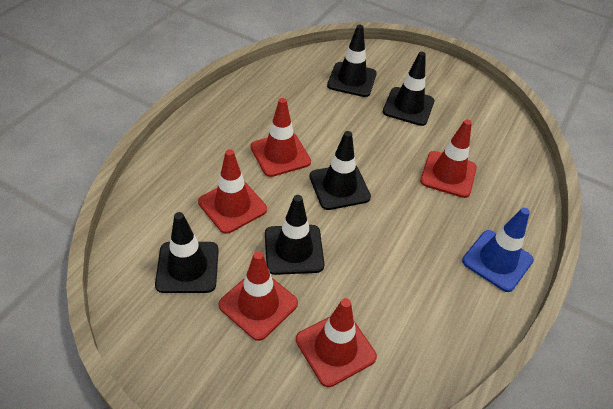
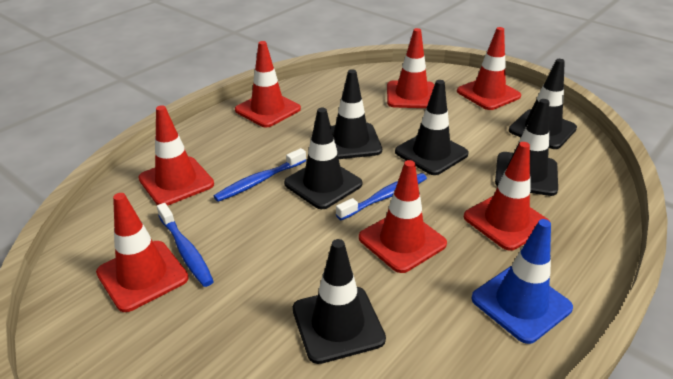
black traffic cone: [155,212,219,293] [265,195,325,275] [309,131,371,210] [327,25,377,97] [383,51,434,126] = 5 -> [284,108,362,209] [293,239,386,364] [331,69,382,159] [395,80,469,175] [495,99,558,196] [509,59,577,149] = 6
blue toothbrush: none = 0 -> [157,203,214,287] [214,148,306,202] [336,173,427,220] = 3
red traffic cone: [198,149,267,234] [218,251,298,341] [251,98,311,177] [296,298,377,387] [420,119,477,198] = 5 -> [96,193,189,312] [138,105,214,206] [235,41,301,128] [359,160,447,273] [387,28,435,108] [457,27,521,110] [464,142,548,251] = 7

